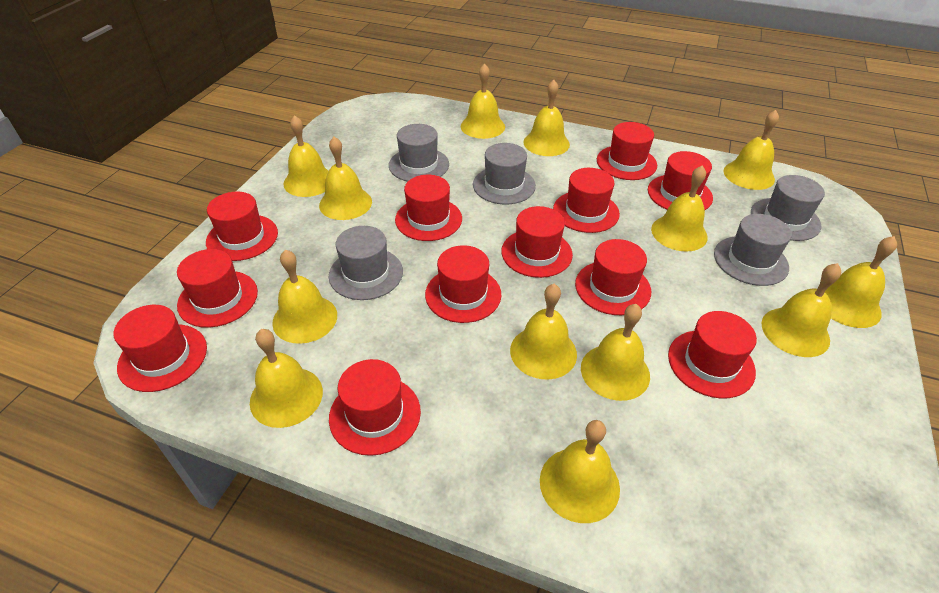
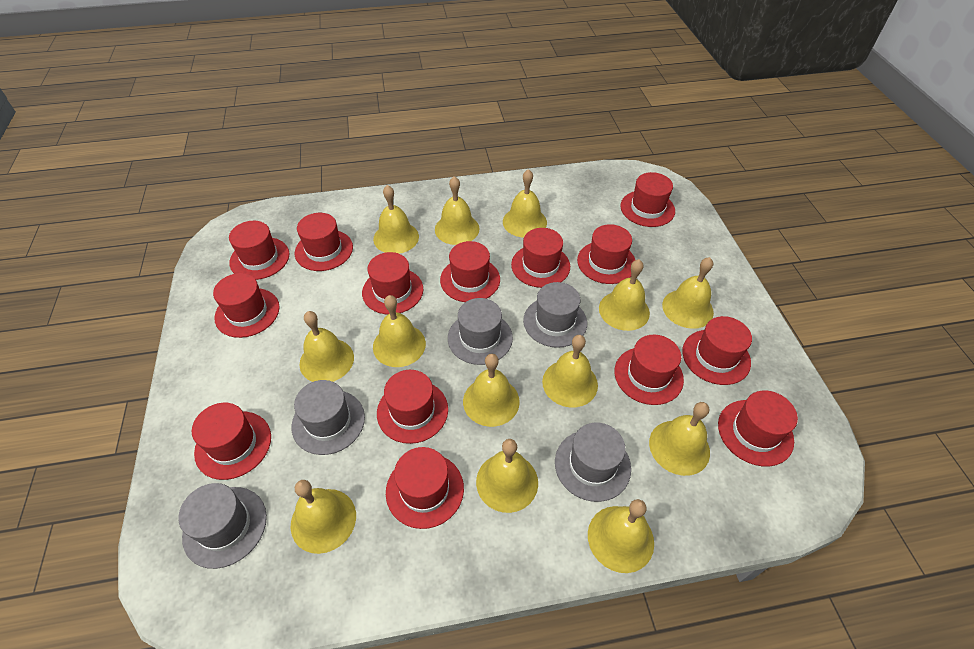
red hat: [114,305,207,392] [177,249,258,328] [206,191,278,261] [329,359,421,456] [395,175,462,241] [425,245,501,323] [501,206,573,278] [553,168,620,233] [575,239,651,315] [597,122,657,180] [648,151,713,210] [668,311,757,399] = 12 -> [192,403,271,480] [213,273,280,338] [229,221,289,280] [295,213,353,271] [362,252,423,314] [377,370,448,444] [386,447,464,529] [440,241,500,302] [511,228,570,288] [577,224,635,284] [614,335,684,405] [620,172,675,227] [682,316,752,385] [718,390,798,466] = 14

